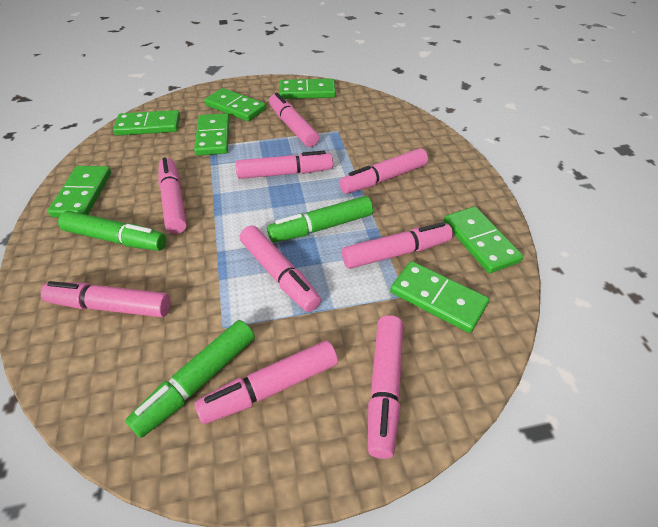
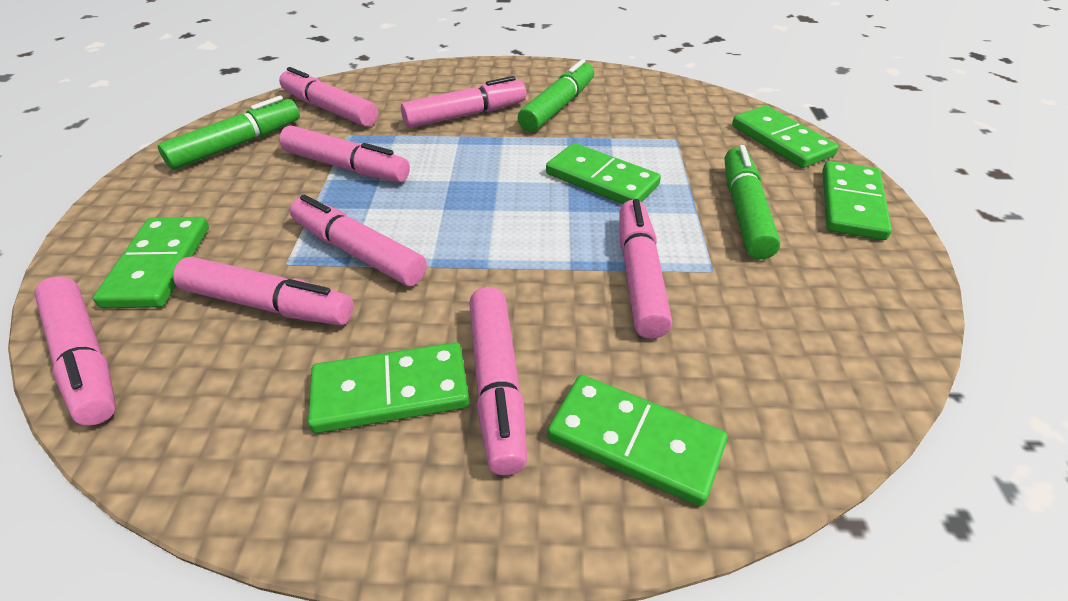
green domino: [48,166,111,217] [113,110,180,136] [194,113,229,155] [204,88,266,121] [279,79,336,99] [390,261,489,333] [444,207,523,273] = 7 -> [93,217,209,308] [308,342,469,433] [546,143,661,204] [547,375,727,506] [732,106,839,168] [822,161,892,240] = 6
pink marker: [41,281,171,317] [158,157,187,234] [195,341,338,424] [235,151,333,179] [240,226,321,312] [269,93,319,147] [339,148,428,194] [342,222,453,269] [368,315,403,459] = 9 -> [34,276,116,426] [173,257,353,325] [279,67,378,127] [279,125,410,182] [290,195,427,286] [401,76,526,128] [469,287,527,475] [619,199,672,339] = 8

